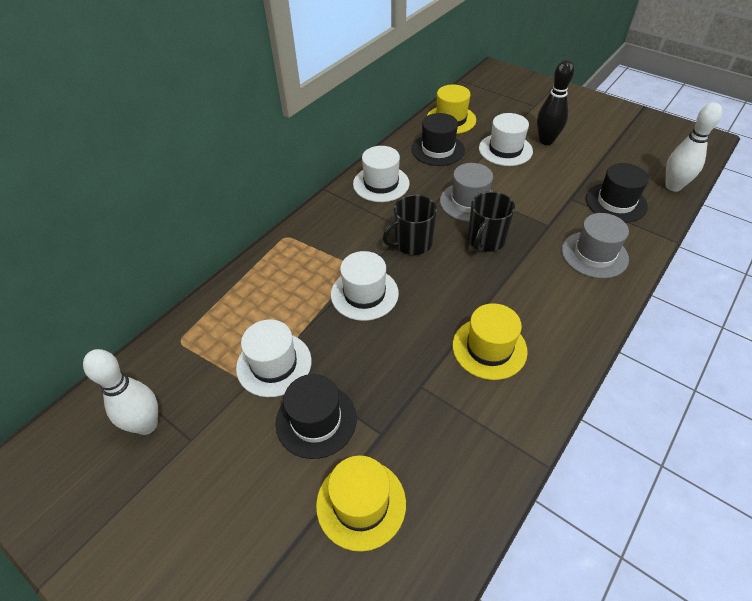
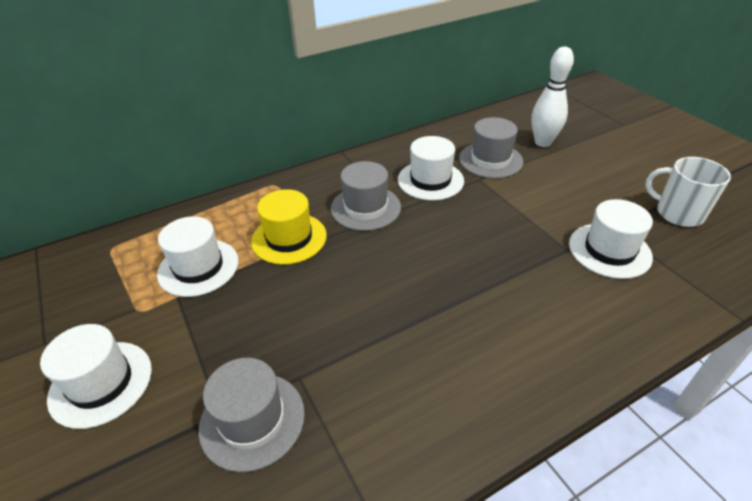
black bowling pin: [537,60,574,145] = 1 -> none = 0
black hat: [276,374,357,459] [411,113,465,166] [586,163,649,223] = 3 -> none = 0
black mug: [383,195,437,255] [468,191,515,252] = 2 -> none = 0
grey hat: [440,163,493,222] [562,213,629,279] = 2 -> [199,358,305,472] [331,161,401,231] [459,117,523,178] = 3
white bowling pin: [83,349,158,435] [665,102,722,192] = 2 -> [532,47,574,147] = 1
white mug: none = 0 -> [645,157,731,227] = 1
yellow hat: [316,456,406,552] [427,85,476,134] [452,303,528,380] = 3 -> [251,189,327,265] = 1

